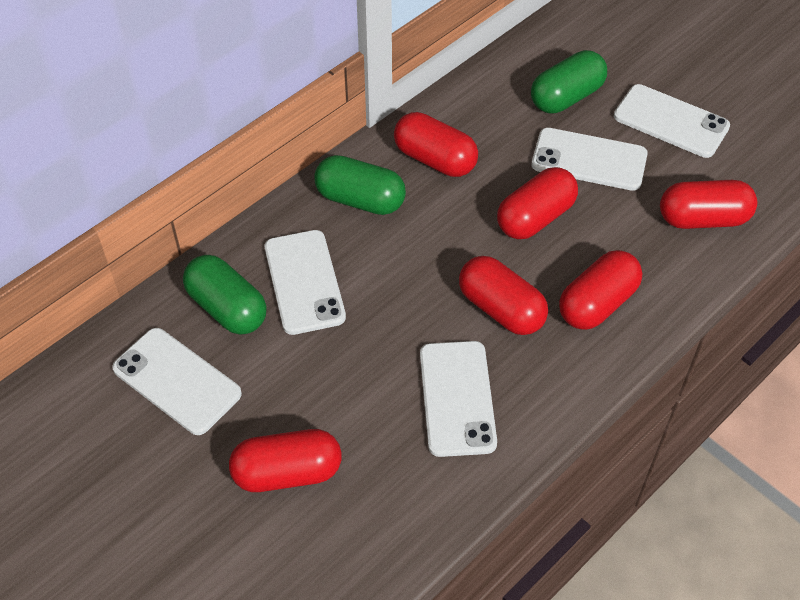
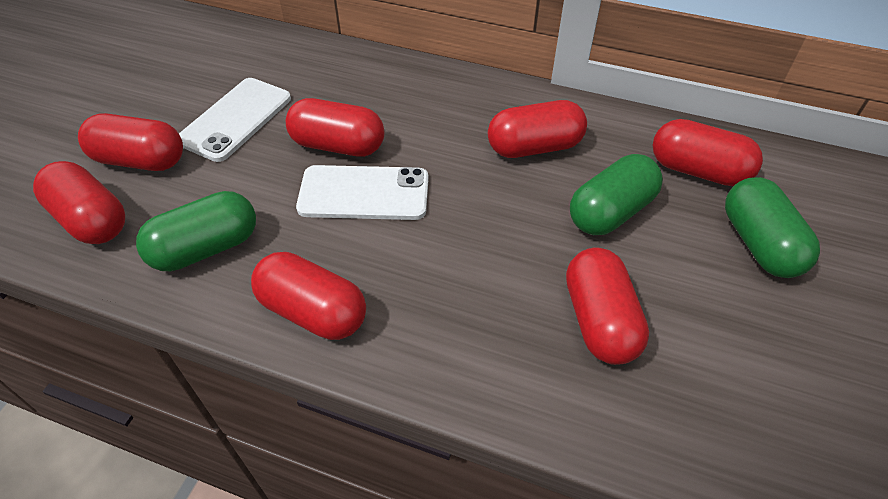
red capsule: [229,429,342,492] [394,112,478,177] [459,256,548,335] [497,167,578,239] [559,250,642,330] [660,180,757,229] = 6 -> [33,161,125,244] [78,113,183,171] [251,252,366,340] [286,98,385,157] [488,100,587,158] [566,248,649,365] [653,119,763,186] = 7
white phone: [112,328,242,435] [265,230,346,335] [420,341,497,457] [532,128,648,191] [614,84,730,158] = 5 -> [179,78,291,162] [296,165,429,220] = 2

